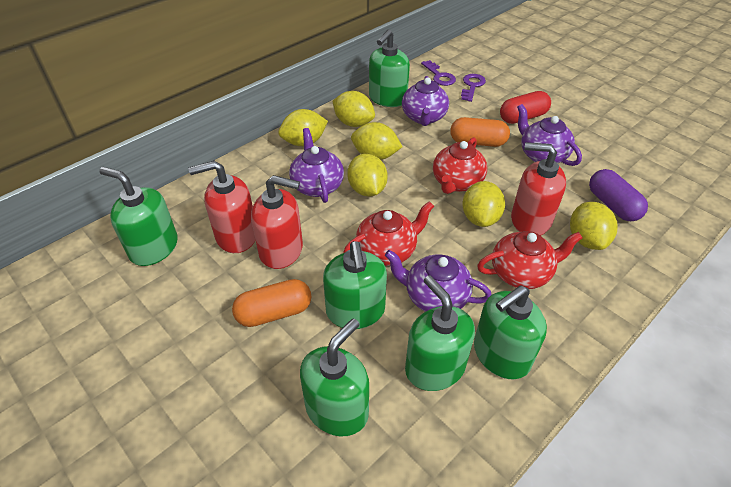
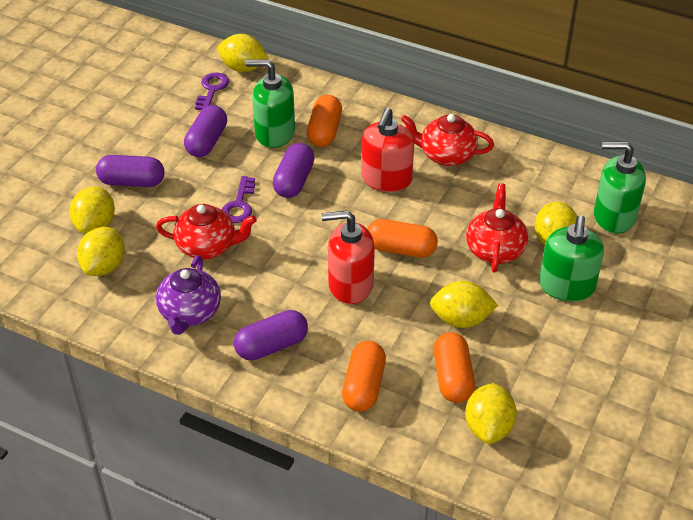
green soap dispenser: [100,167,178,266] [300,319,369,436] [323,241,387,329] [369,29,410,107] [405,275,475,391] [474,285,547,379] = 6 -> [245,59,295,148] [539,215,604,301] [594,141,646,233] = 3
orange capsule: [232,279,312,327] [450,117,510,147] = 2 -> [307,95,342,147] [342,341,386,412] [367,219,438,258] [434,332,475,403] = 4
purple capsule: [589,169,648,221] = 1 -> [96,155,164,187] [184,105,227,157] [234,310,308,360] [273,143,315,198] = 4
purple teapot: [289,128,344,203] [385,250,492,312] [402,76,449,126] [517,104,582,166] = 4 -> [156,255,221,335] = 1
red capsule: [500,91,551,124] = 1 -> none = 0
red soap dispenser: [188,161,255,253] [251,175,303,269] [511,142,566,235] = 3 -> [321,210,375,304] [361,108,414,192] = 2

